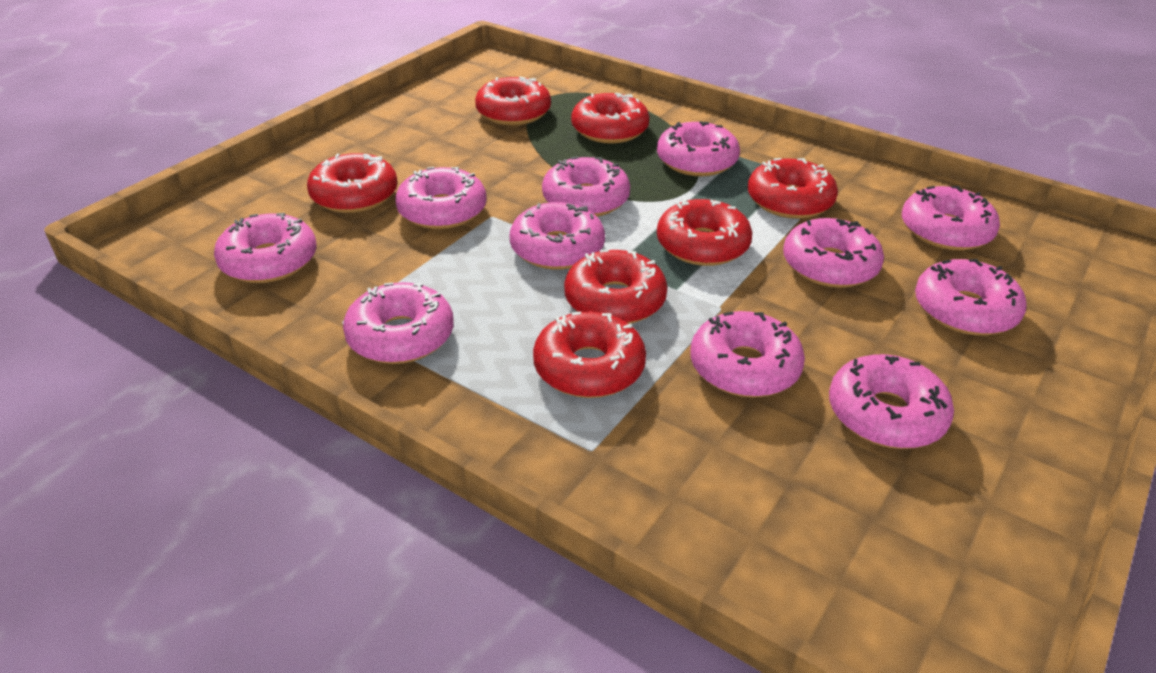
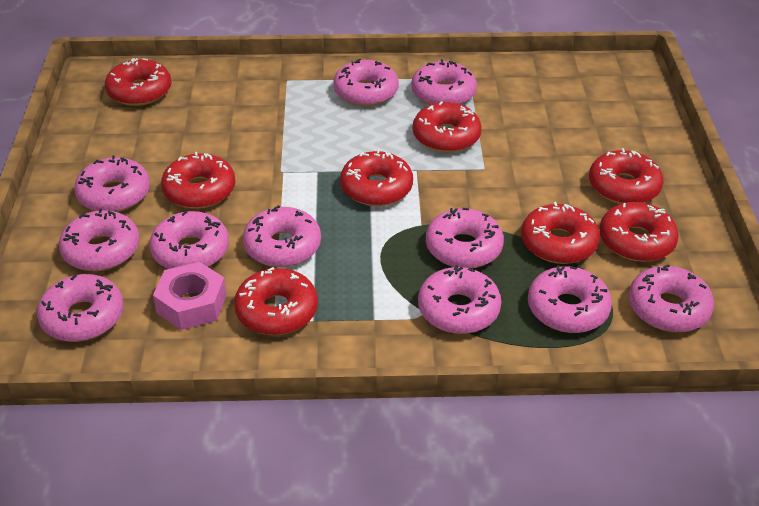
pink nut: none = 0 -> [153,262,227,330] = 1
red donut: [307,153,398,213] [475,77,551,125] [533,311,646,398] [564,249,668,324] [571,93,649,144] [657,199,753,266] [748,158,838,219] = 7 -> [105,58,172,106] [161,152,236,209] [234,267,318,335] [340,149,413,206] [413,101,482,153] [521,202,600,264] [589,148,663,204] [599,202,679,262] = 8

